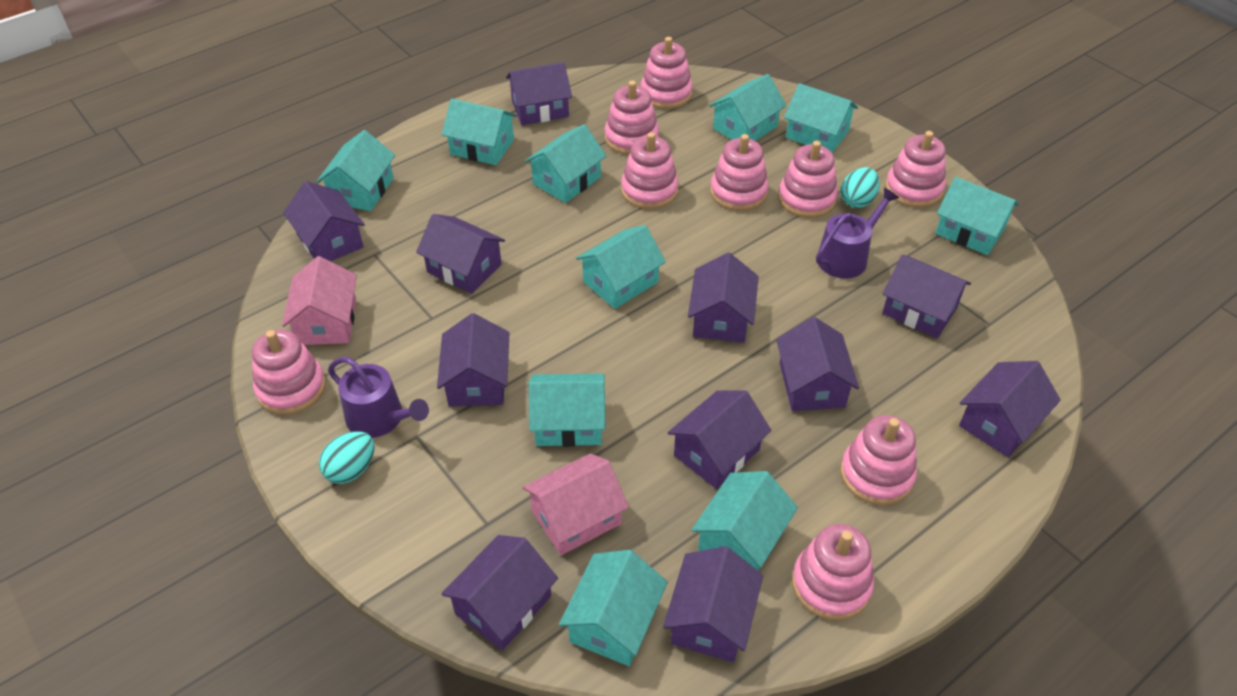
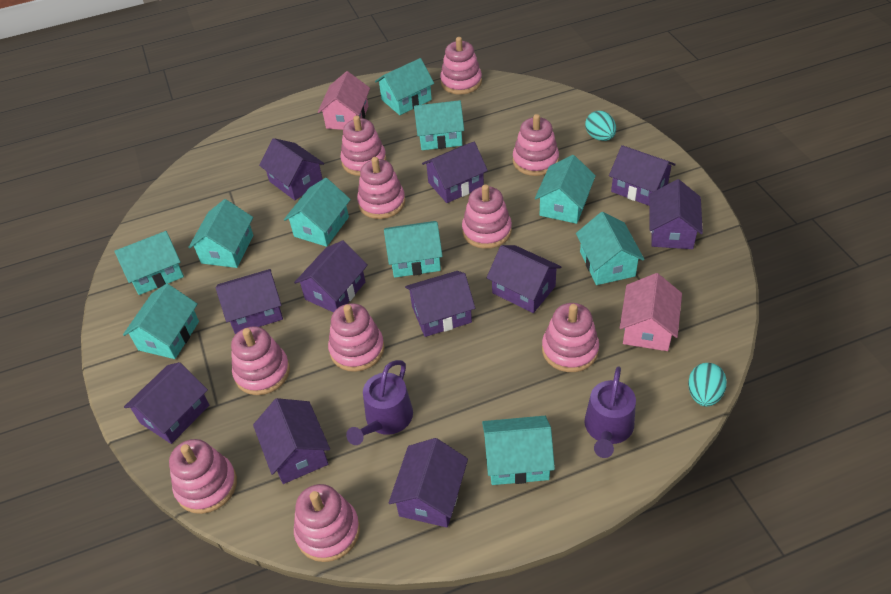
pink stacking toy: [252,330,326,415] [605,81,659,155] [621,132,679,209] [641,37,693,109] [710,134,769,211] [778,141,838,218] [792,524,874,620] [840,415,917,505] [885,131,946,208] = 9 -> [169,439,237,514] [231,326,290,395] [294,484,360,562] [328,303,384,372] [340,115,386,176] [357,157,405,219] [440,37,482,94] [462,184,512,249] [513,114,559,176] [542,303,599,372] = 10

